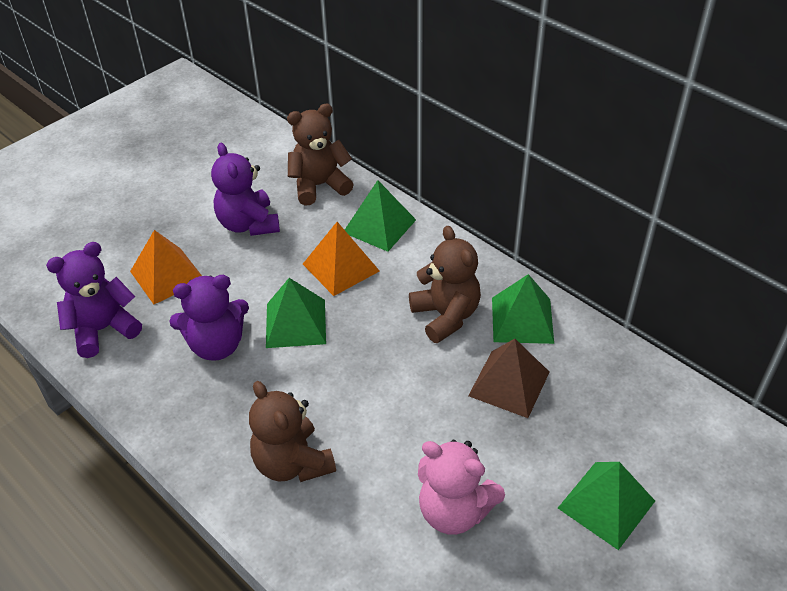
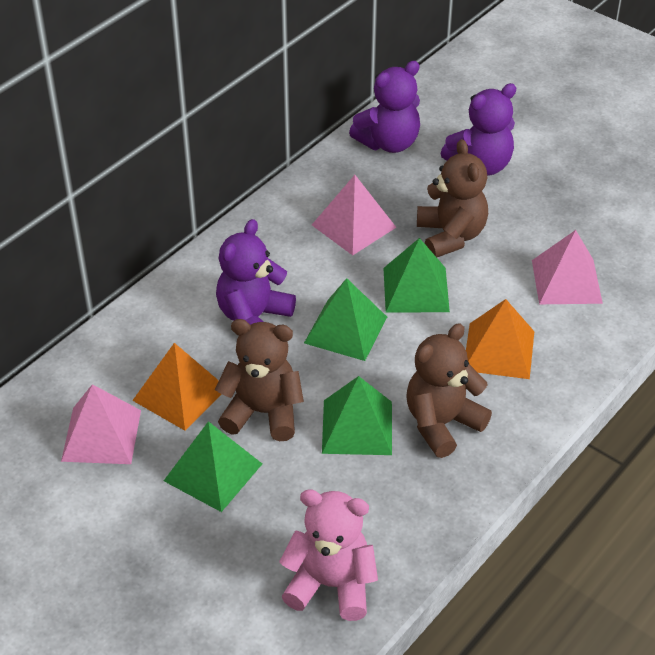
brown pyramid: [468,339,549,418] = 1 -> none = 0
pink pyramid: none = 0 -> [61,384,141,464] [312,175,396,255] [532,230,603,304] = 3

